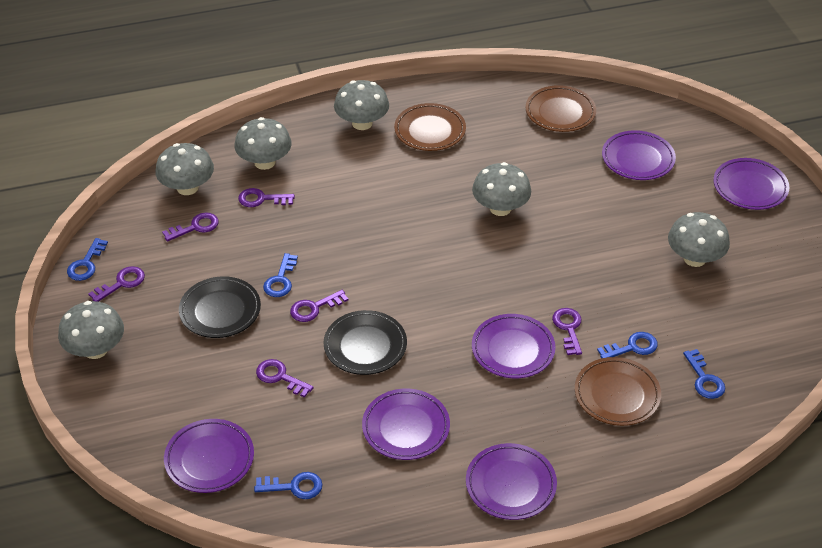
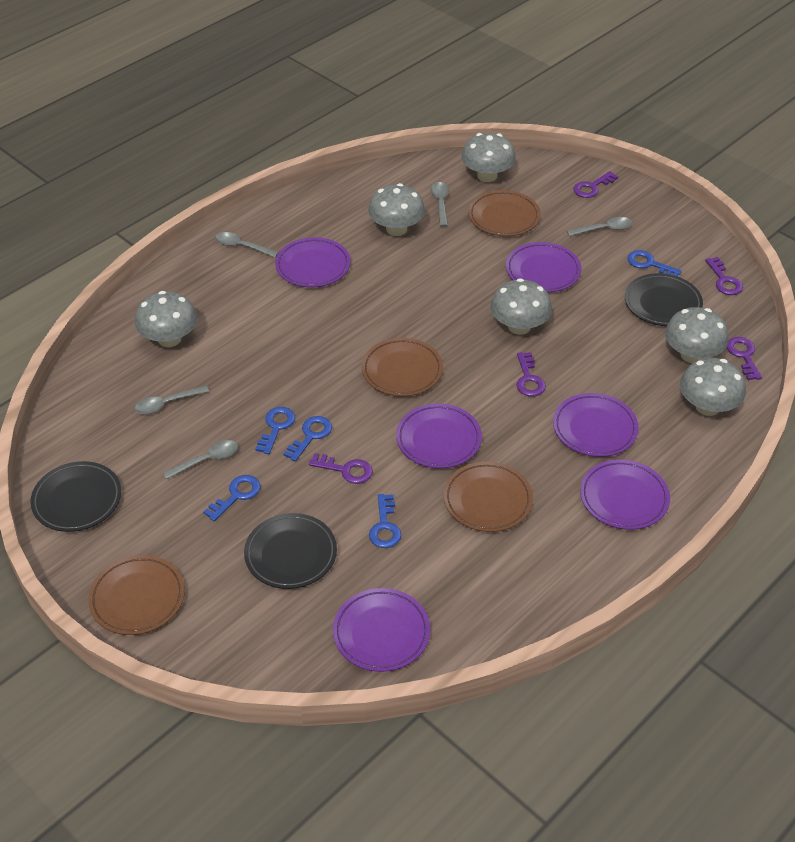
black plate: [179,276,261,338] [324,310,407,375] = 2 -> [31,461,121,532] [244,513,337,589] [625,273,703,326] = 3
brown plate: [394,103,466,151] [526,85,596,132] [575,357,661,426] = 3 -> [88,555,185,635] [362,338,443,397] [444,462,533,532] [468,190,541,236] = 4
grey spoon: none = 0 -> [135,385,209,414] [163,440,238,480] [215,232,279,258] [431,182,449,227] [567,217,632,236] = 5
purple key: [88,266,145,302] [162,212,219,242] [238,188,295,207] [256,359,314,398] [290,290,348,322] [552,308,582,355] = 6 -> [309,453,373,484] [516,352,546,397] [574,171,618,198] [705,257,743,295] [727,337,762,380] = 5

